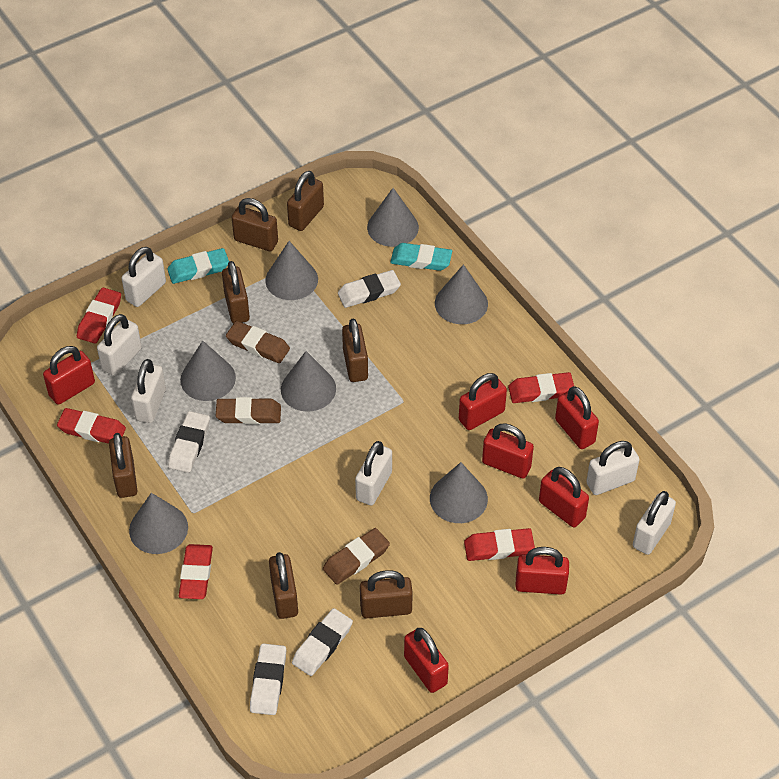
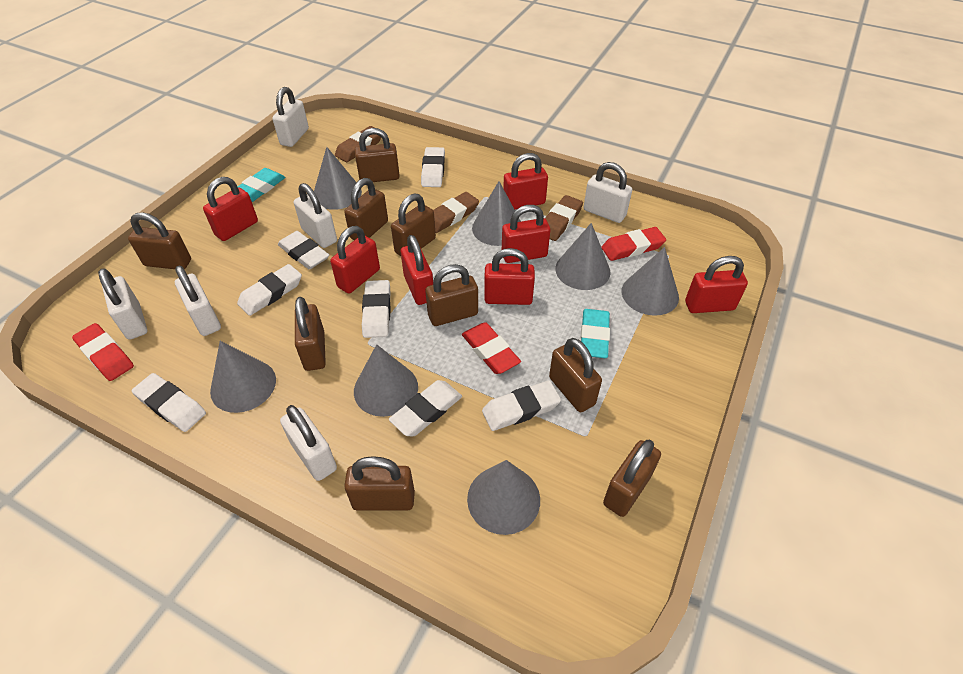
brown padlock: [109,433,137,498] [222,261,250,324] [232,198,278,251] [269,552,298,619] [287,171,324,231] [342,319,368,382] [360,570,413,618] = 7 -> [128,212,191,269] [295,297,326,371] [344,178,388,240] [344,456,415,511] [355,128,400,182] [391,193,436,256] [425,264,478,326] [549,338,602,412] [603,440,661,517] = 9
red eraser: [57,408,126,444] [77,288,121,343] [179,544,213,599] [464,528,535,561] [508,372,574,403] = 5 -> [72,323,134,381] [462,323,521,374] [601,227,666,261] = 3
white eraser: [168,411,210,473] [250,644,286,715] [292,608,353,676] [338,270,401,308] = 4 -> [132,373,206,432] [237,264,302,316] [278,231,329,269] [362,280,391,338] [389,380,462,436] [421,147,445,187] [482,381,561,431] = 7

